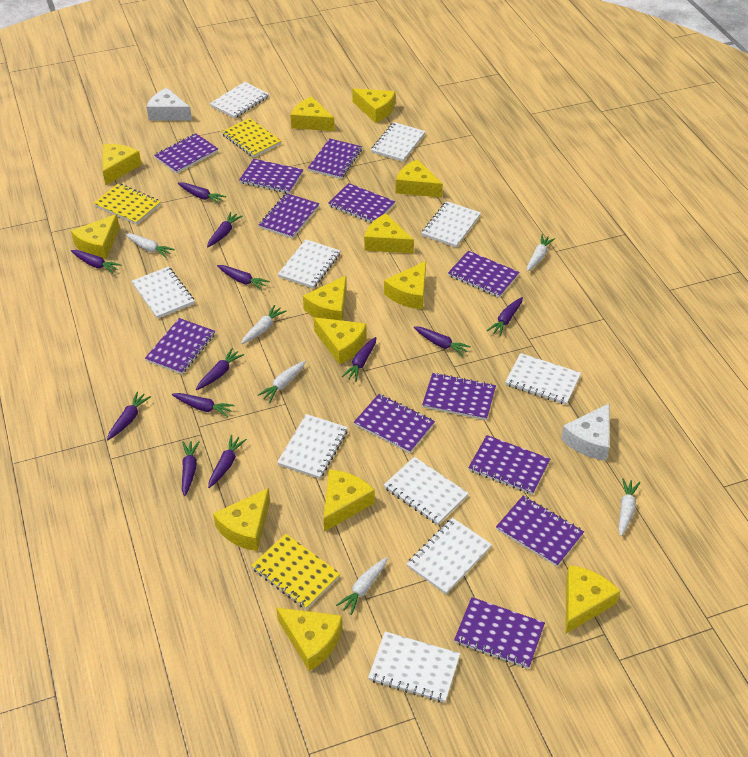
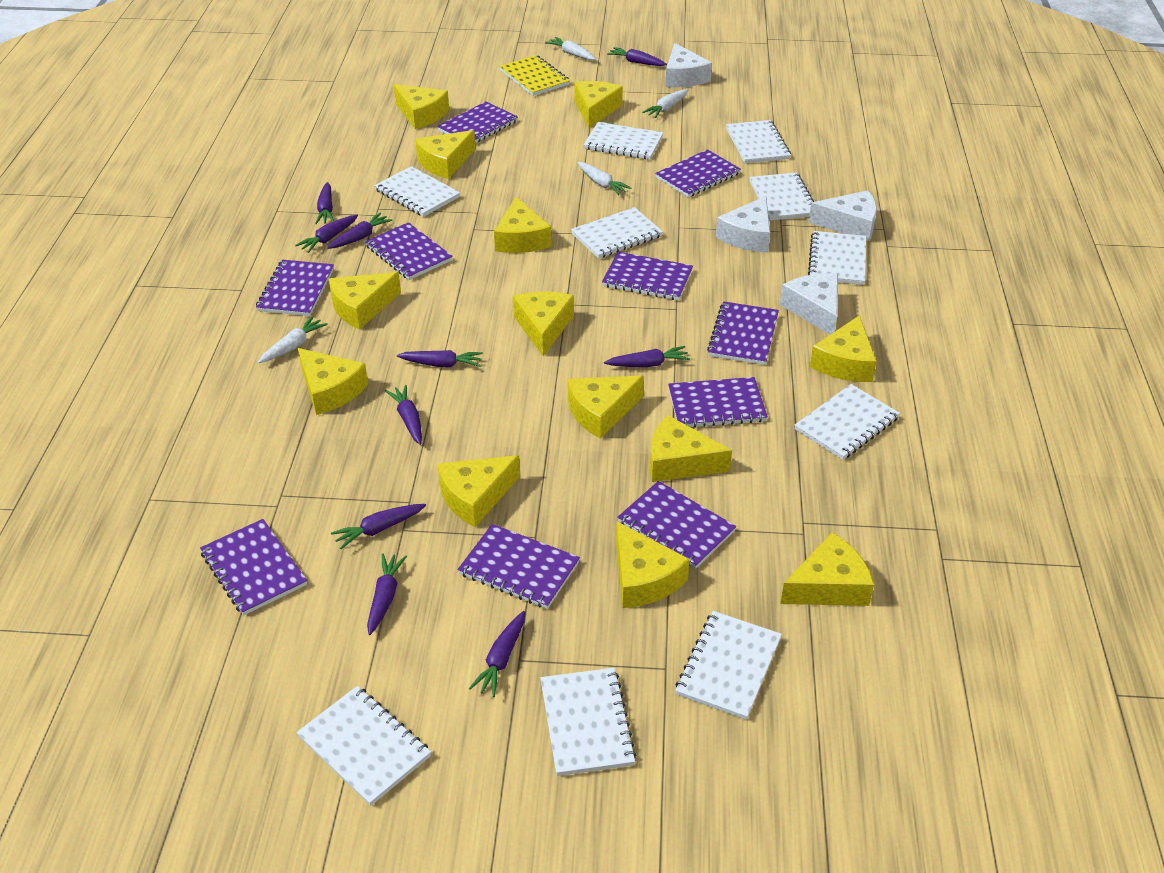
purple carrot: [71,250,121,274] [107,391,151,440] [172,393,235,417] [178,182,226,204] [182,441,200,496] [196,348,244,390] [207,212,243,248] [208,435,247,488] [217,265,270,291] [342,337,376,382] [414,326,471,356] [487,297,523,337] = 12 -> [295,215,358,253] [315,182,334,224] [327,213,393,249] [331,504,426,549] [367,553,407,635] [385,385,422,445] [397,350,483,367] [469,611,525,697] [604,346,690,367] [607,47,667,66] = 10
purple notebook: [145,318,215,374] [154,134,218,173] [239,159,303,194] [259,193,319,238] [308,138,362,179] [328,183,395,223] [354,394,435,453] [422,373,496,420] [448,251,519,298] [454,597,545,669] [468,435,550,495] [496,496,584,566] = 12 -> [200,519,307,615] [256,260,334,316] [365,222,453,280] [437,101,518,143] [458,524,580,609] [602,252,693,300] [617,481,736,569] [655,149,741,198] [668,377,768,428] [707,301,779,365] = 10
white carrot: [125,233,175,258] [241,305,286,344] [258,361,306,403] [336,557,388,615] [527,234,555,271] [618,478,640,536] = 6 -> [258,316,328,363] [545,37,596,60] [577,162,632,195] [642,89,689,118] = 4
white cheese: [146,88,192,120] [561,404,609,461] = 2 -> [665,43,712,87] [716,196,770,253] [780,273,838,335] [809,190,877,241] = 4
yellow notebook: [93,183,161,225] [222,118,281,158] [251,534,340,609] = 3 -> [499,55,570,96] = 1

